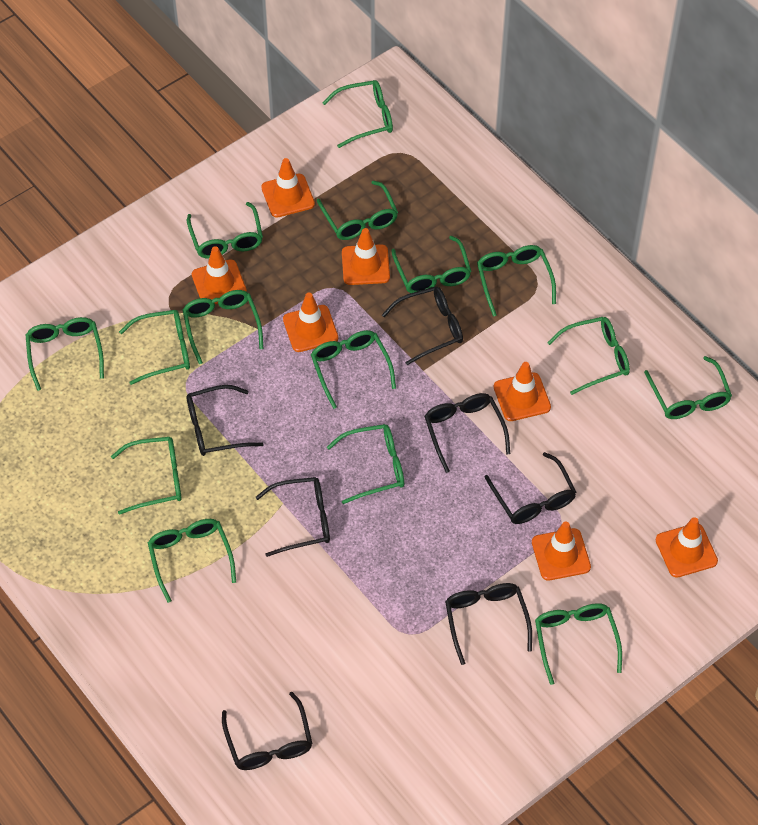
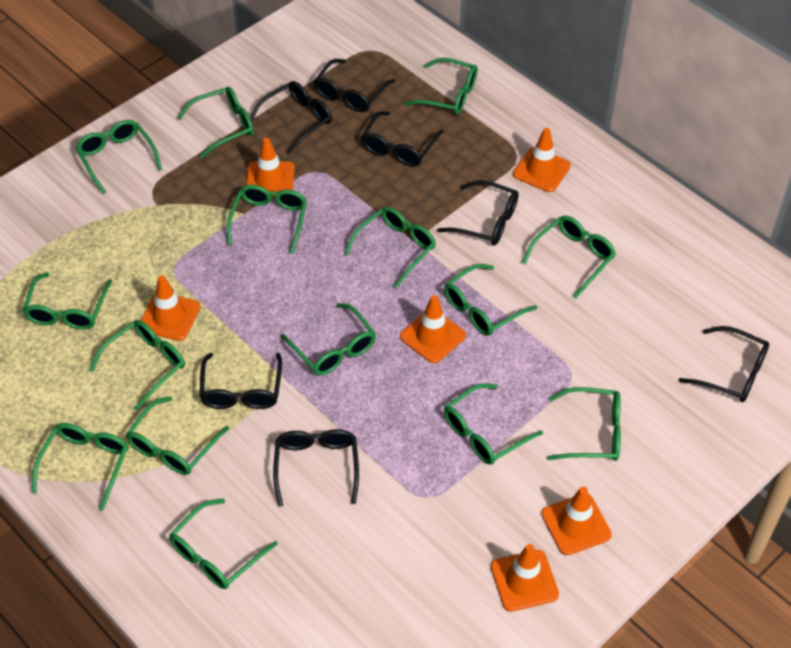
orange traffic cone: [192,246,247,304] [261,158,315,218] [283,293,338,352] [342,228,390,285] [494,362,551,421] [532,522,591,581] [656,517,718,578] = 7 -> [141,276,200,341] [246,137,295,198] [400,295,466,363] [491,544,559,612] [513,128,571,192] [541,487,612,555] = 6

